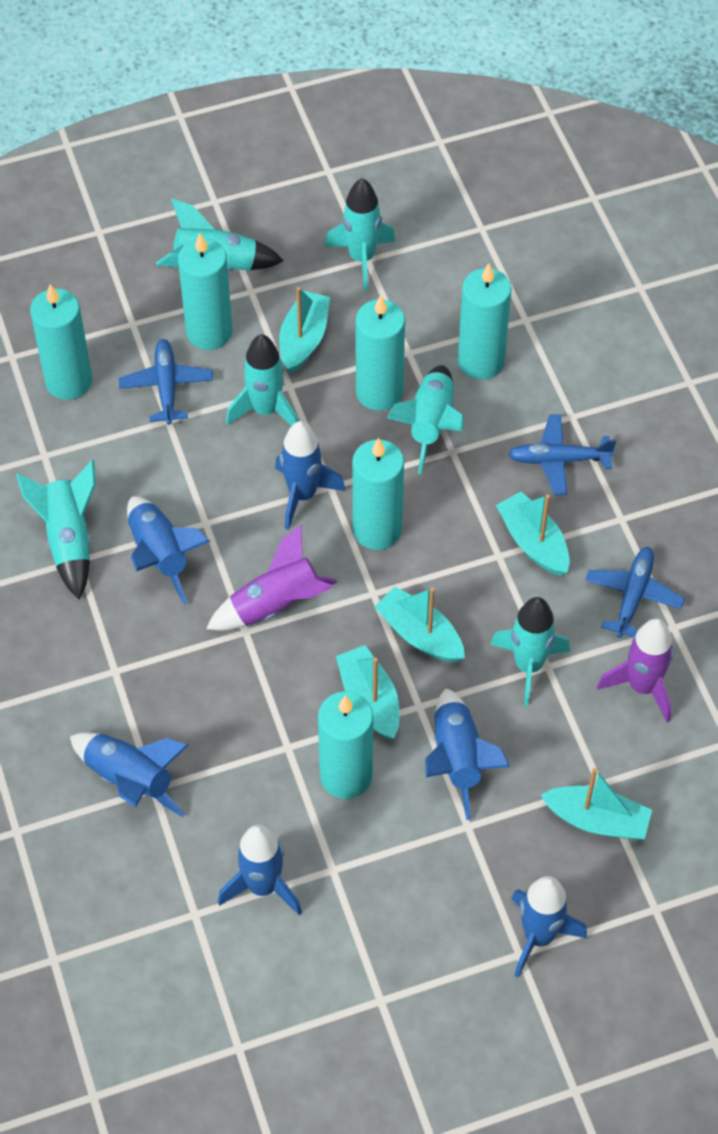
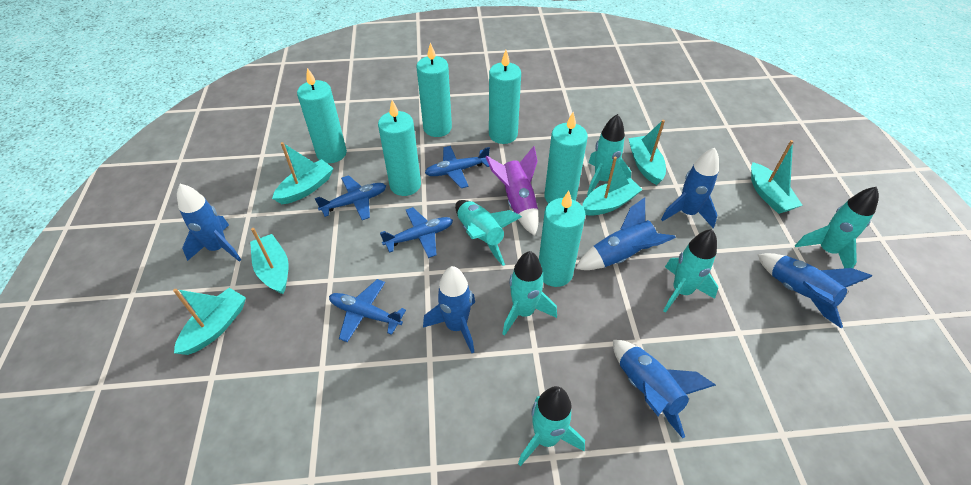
blue plane: [119,339,213,425] [508,414,616,495] [585,547,685,638] = 3 -> [315,175,386,220] [329,279,406,342] [380,207,453,258] [425,146,490,188] = 4
purple rocket: [206,524,337,631] [597,618,674,722] = 2 -> [486,146,538,236] = 1
turquoise boat: [279,287,330,373] [336,645,400,739] [374,587,465,662] [496,492,570,576] [541,768,652,840] = 5 -> [173,288,246,355] [250,228,289,294] [272,142,334,204] [582,157,643,216] [628,120,666,185] [751,140,803,214] = 6

